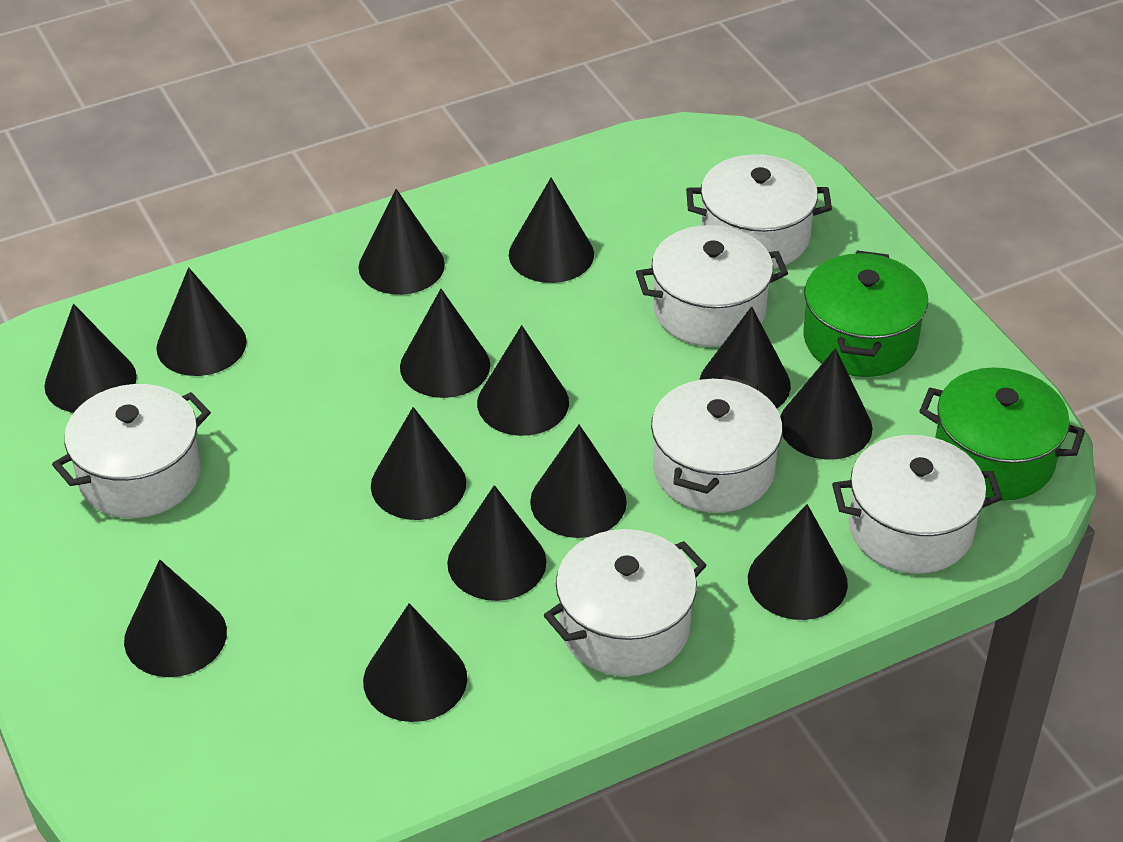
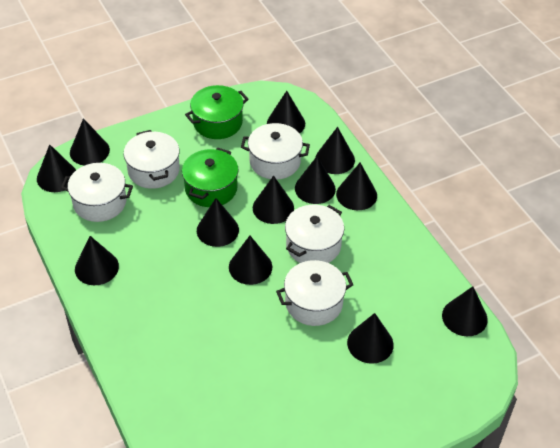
black cone: [44,304,137,413] [124,560,227,677] [156,267,247,376] [358,189,445,295] [363,603,467,722] [371,407,466,520] [400,289,490,398] [447,485,546,601] [477,325,569,436] [509,178,594,283] [530,424,627,538] [700,306,791,409] [748,504,848,620] [780,348,872,460] = 14 -> [37,144,76,192] [70,118,110,166] [75,236,119,285] [197,198,239,247] [229,236,272,285] [253,175,294,224] [267,91,305,134] [295,156,336,204] [315,127,355,174] [336,163,377,210] [347,313,394,364] [442,286,488,336] = 12
white pot: [52,384,211,518] [544,529,707,676] [636,225,788,347] [651,375,783,513] [686,154,832,268] [832,435,1003,573] = 6 -> [61,163,133,222] [124,130,180,189] [241,123,310,180] [276,260,353,326] [285,205,344,263] = 5

